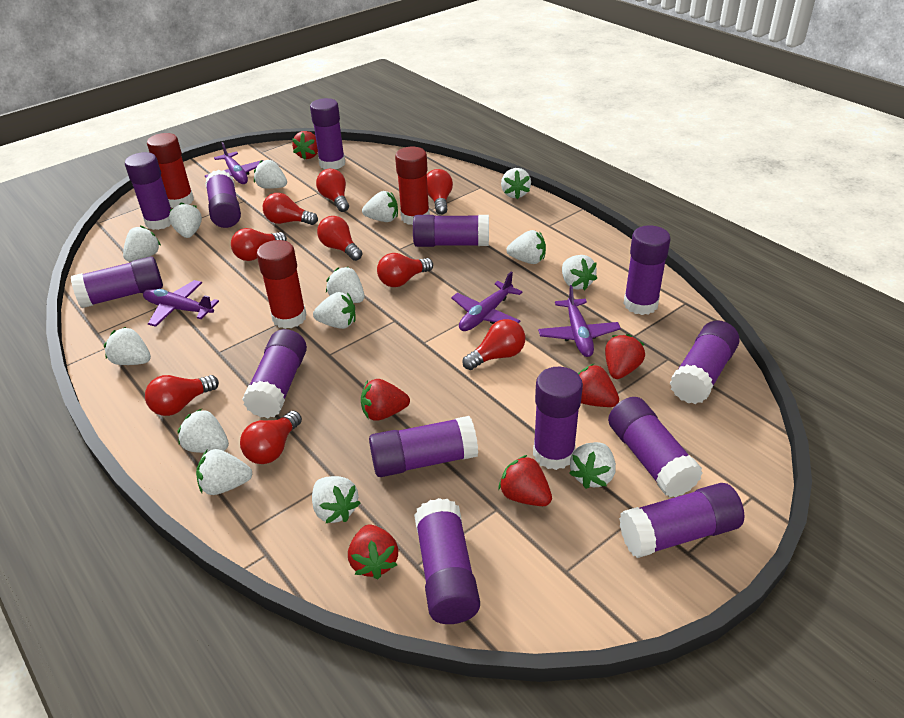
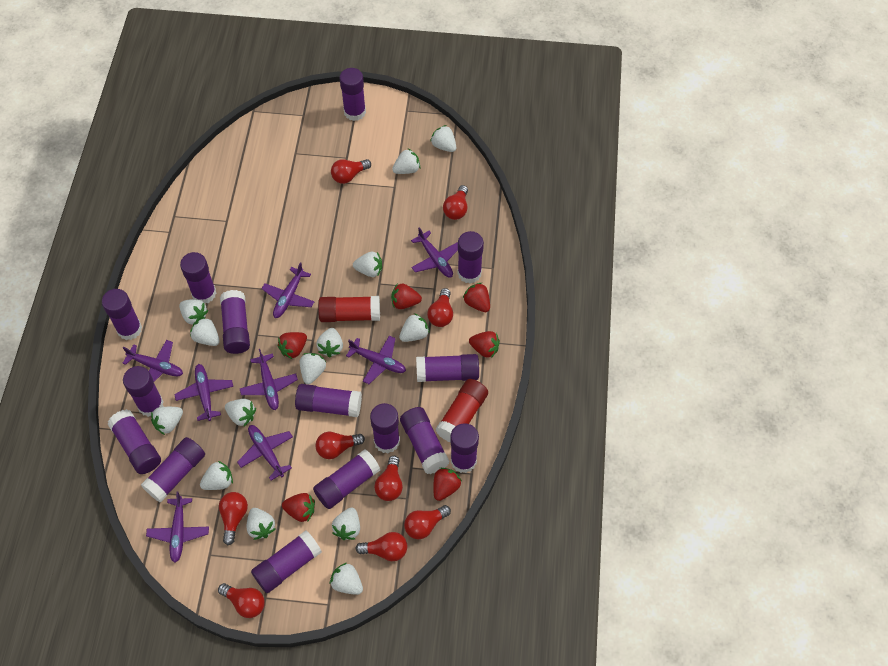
purple glue stick: [70,256,163,308] [125,152,171,230] [205,169,241,228] [242,329,307,418] [310,98,345,169] [369,416,478,477] [413,215,489,247] [414,498,480,624] [533,367,583,470] [608,397,703,498] [619,483,745,558] [623,225,671,315] [670,320,740,404] = 13 -> [102,289,142,340] [108,409,161,474] [123,366,164,417] [141,437,205,503] [180,252,216,303] [220,290,250,354] [251,530,322,593] [295,384,362,417] [313,449,380,509] [340,68,366,121] [370,403,400,453] [400,407,449,474] [416,354,479,382] [450,423,479,473] [458,231,484,284] = 15
purple plane: [143,280,219,327] [205,142,260,184] [451,272,522,331] [538,285,621,357] = 4 -> [123,340,183,382] [146,492,209,563] [174,364,233,421] [237,425,293,481] [239,349,298,410] [262,262,315,318] [346,336,406,384] [411,227,458,278] = 8
red glue stick: [147,133,194,208] [257,240,306,329] [395,147,430,225] = 3 -> [318,296,380,322] [435,379,488,442] = 2

